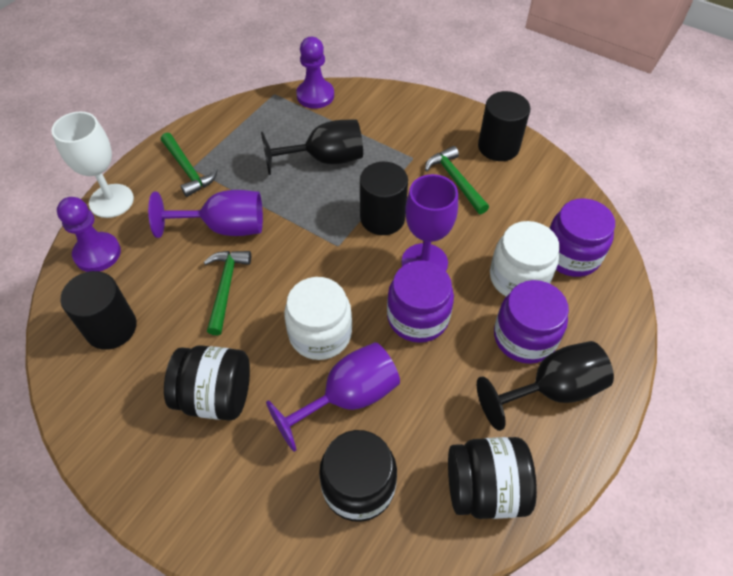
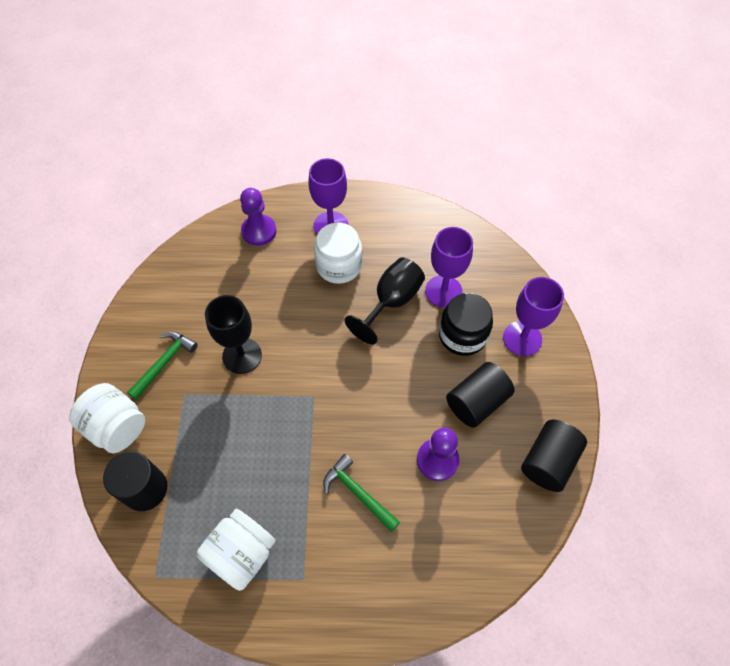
black jar: [164,345,250,420] [319,430,397,522] [448,437,537,519] = 3 -> [439,293,493,356] = 1
green hammer: [161,133,218,197] [203,251,251,335] [425,146,489,214] = 3 -> [127,332,198,400] [323,454,400,532] = 2
purple jar: [387,260,454,343] [494,280,569,364] [549,198,615,277] = 3 -> none = 0
white goblet: [51,112,134,218] = 1 -> none = 0
white jar: [284,277,352,360] [490,221,560,296] = 2 -> [69,383,145,453] [196,509,276,591] [314,223,362,284] = 3

